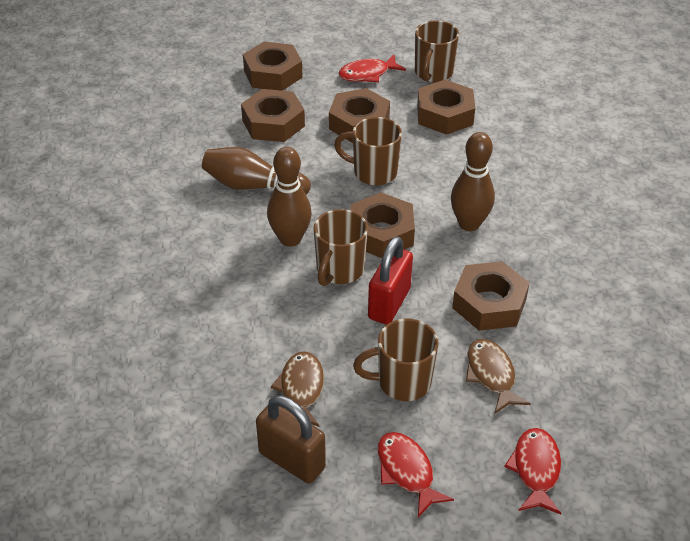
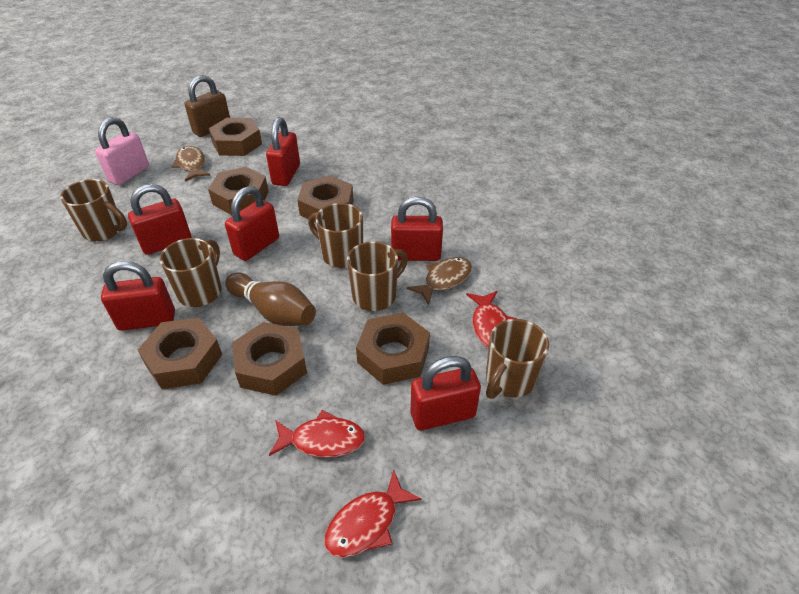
brown bowling pin: [202,147,311,195] [267,147,312,247] [451,132,495,231] = 3 -> [225,272,316,326] = 1
brown mug: [314,209,368,286] [334,117,402,186] [353,319,439,401] [415,21,459,82] = 4 -> [60,179,127,241] [160,238,221,307] [308,203,363,268] [347,241,408,311] [486,319,549,399] = 5
pink padlock: none = 0 -> [95,117,149,185] = 1
red padlock: [368,236,413,325] = 1 -> [101,261,175,331] [128,184,191,255] [225,186,279,261] [266,117,300,186] [391,197,443,261] [411,356,481,431] = 6

